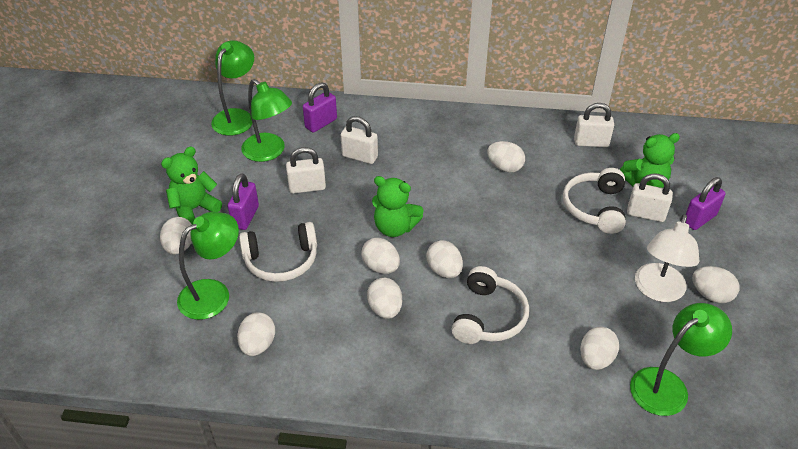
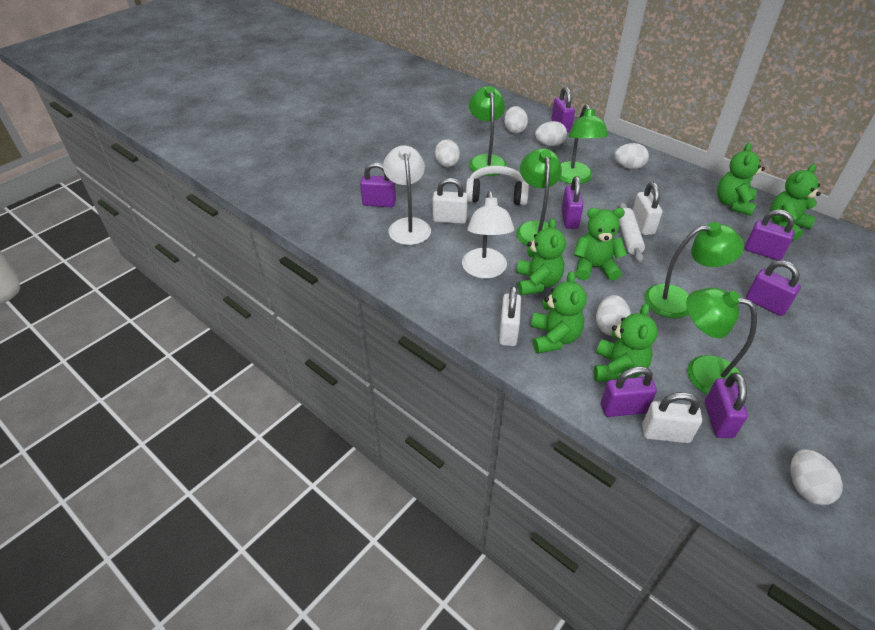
green lamp: [177,212,239,320] [211,40,254,136] [241,79,292,162] [630,303,732,416] = 4 -> [469,86,507,176] [516,148,562,247] [559,104,609,184] [644,222,744,318] [686,288,757,395] = 5
green teddy bear: [161,147,222,225] [372,176,424,237] [620,133,680,188] = 3 -> [516,218,566,295] [531,271,586,354] [573,208,627,281] [594,303,658,382] [717,143,765,216] [770,164,821,241] = 6
purple padlock: [228,173,259,230] [303,82,337,133] [686,177,726,230] = 3 -> [360,162,396,207] [551,87,575,132] [561,176,583,229] [601,366,657,417] [705,373,748,438] [745,210,795,261] [746,260,801,316] = 7
white egg: [160,217,192,254] [237,313,275,356] [361,238,400,274] [367,278,402,319] [427,240,463,278] [487,141,525,172] [580,327,619,370] [692,266,740,303] = 8 -> [435,139,460,167] [504,106,528,134] [535,121,567,146] [596,295,631,336] [614,143,649,169] [790,449,843,505] = 6
white headphones: [239,222,317,282] [452,266,529,344] [563,168,626,234] = 3 -> [466,166,529,205] = 1
white lamp: [635,214,699,302] = 1 -> [383,145,431,245] [462,191,514,279] = 2
white rolling pin: none = 0 -> [619,202,645,262] = 1

